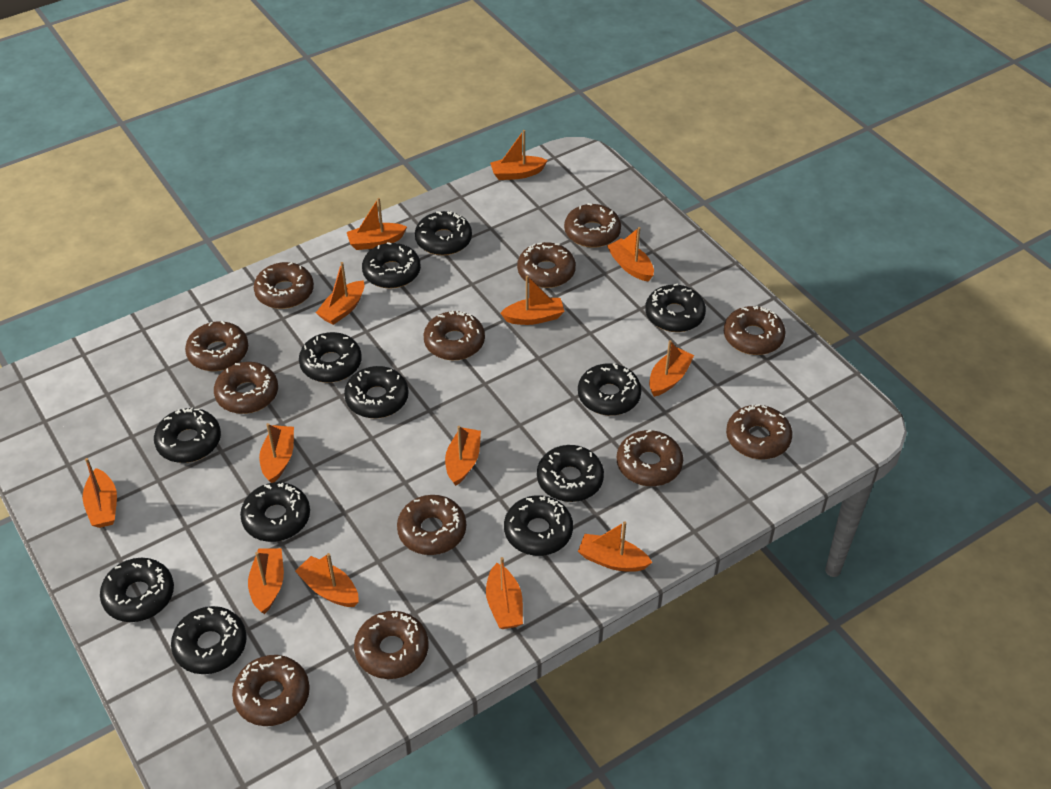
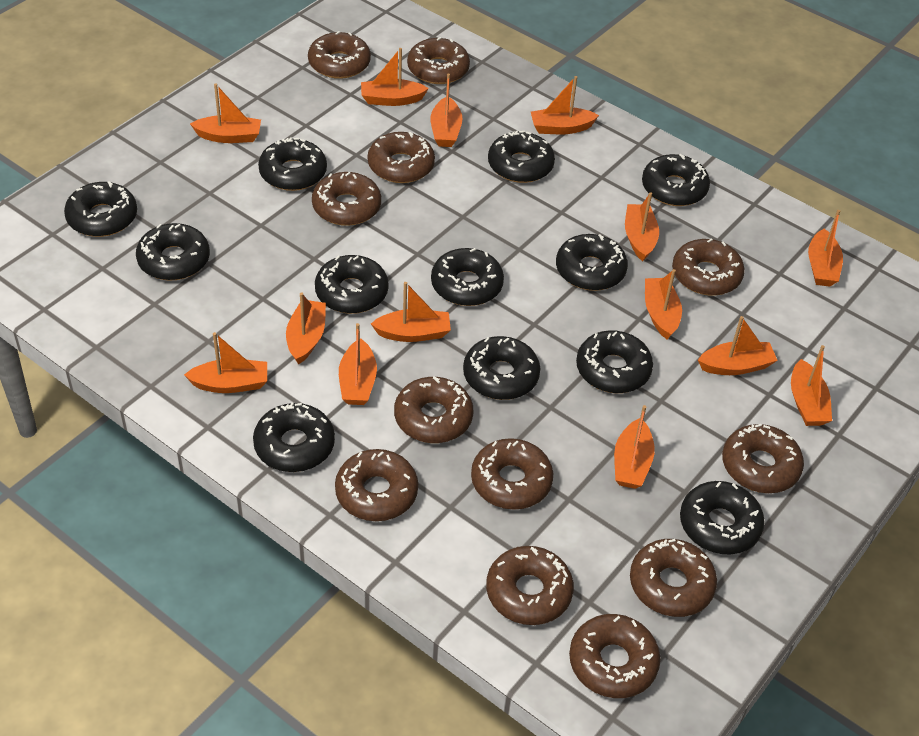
orange boat: [83,458,117,528] [248,548,284,614] [259,423,294,483] [295,553,359,607] [316,262,364,325] [347,198,407,250] [445,426,481,486] [486,557,523,629] [490,130,548,180] [501,276,565,325] [578,521,652,572] [607,227,654,282] [649,340,694,397] = 13 -> [184,332,267,393] [190,84,261,143] [286,293,326,364] [339,323,377,405] [361,48,429,106] [371,282,451,342] [430,74,463,147] [531,76,599,134] [614,405,655,489] [625,192,659,261] [645,269,682,340] [698,316,778,375] [791,345,832,426] [808,210,843,287] = 14

